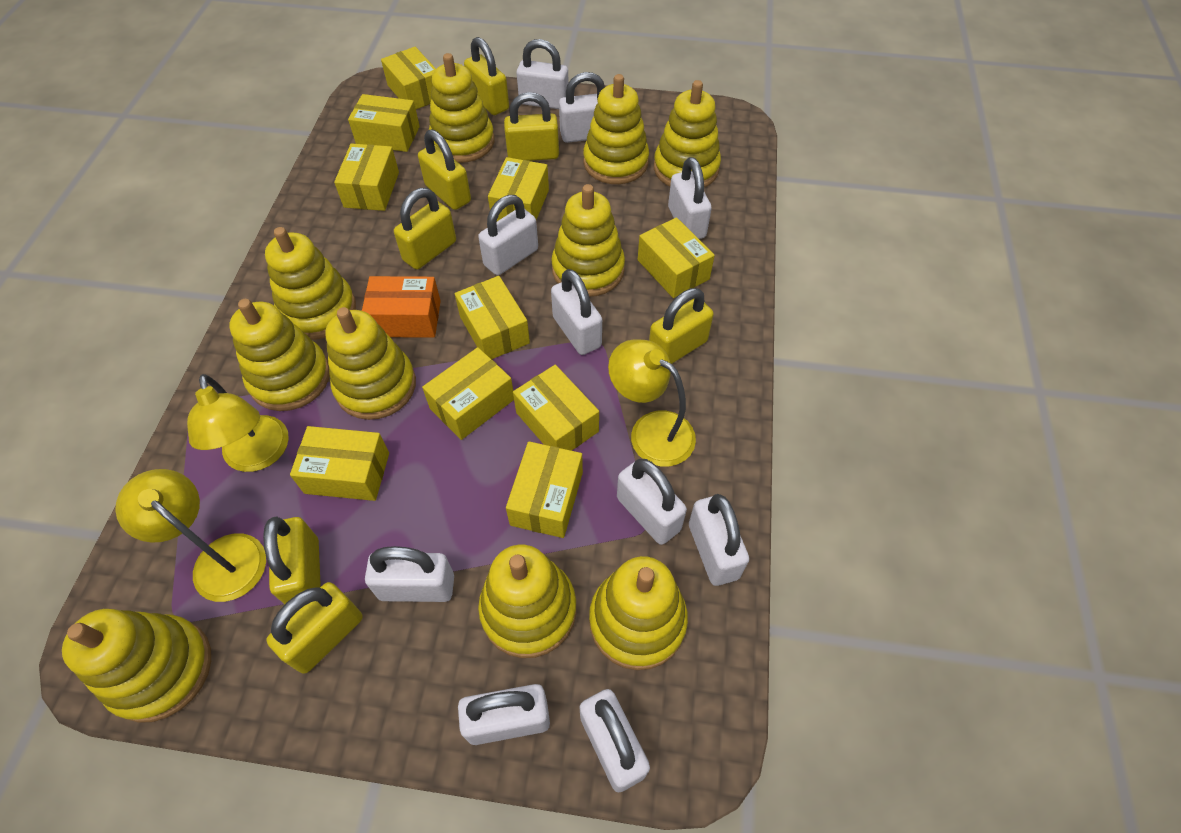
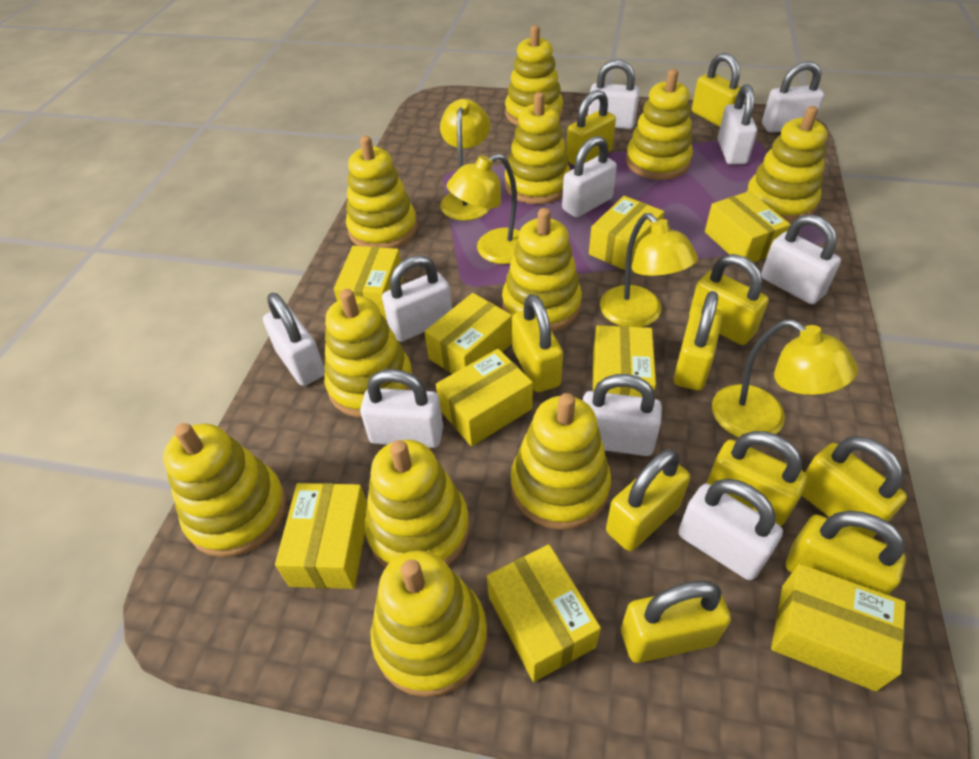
orange box: [362,276,441,338] = 1 -> none = 0
yellow box: [290,426,389,501] [334,143,399,211] [348,94,420,152] [381,47,436,109] [422,347,514,440] [455,276,530,359] [488,157,549,221] [506,441,583,538] [513,365,599,451] [638,217,715,298] = 10 -> [275,483,367,589] [334,246,404,320] [425,293,512,374] [436,349,533,446] [487,544,601,682] [589,196,664,270] [593,325,656,397] [705,191,791,262] [771,564,906,691] = 9
yellow lamp: [115,469,266,602] [187,374,289,472] [608,339,696,467] = 3 -> [440,99,490,221] [447,154,520,264] [600,213,698,327] [712,319,858,437] = 4
yellow padlock: [263,516,321,604] [266,582,363,674] [394,188,456,269] [418,129,471,210] [464,37,509,115] [504,92,559,161] [649,288,714,364] = 7 -> [512,294,563,392] [566,90,616,166] [606,449,690,551] [621,580,731,663] [674,291,722,391] [689,254,769,345] [692,53,741,127] [706,431,807,526] [786,511,906,595] [802,436,907,538] = 10
yellow stacking toy: [62,609,211,723] [229,299,329,411] [265,227,356,340] [325,307,416,420] [429,53,494,163] [478,545,576,658] [551,184,625,297] [583,74,649,184] [589,556,688,670] [654,80,721,188] = 10 -> [163,423,287,557] [324,289,413,418] [346,136,417,248] [365,440,470,567] [371,550,488,697] [502,208,582,332] [505,25,563,126] [505,92,571,204] [511,393,611,530] [626,69,693,180] [746,106,827,223] = 11

